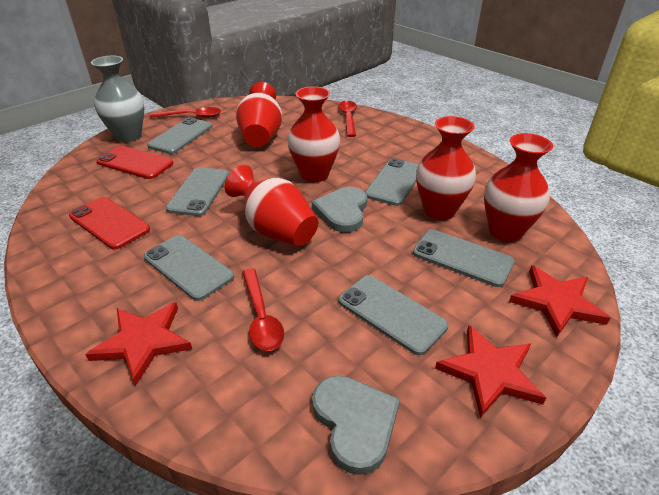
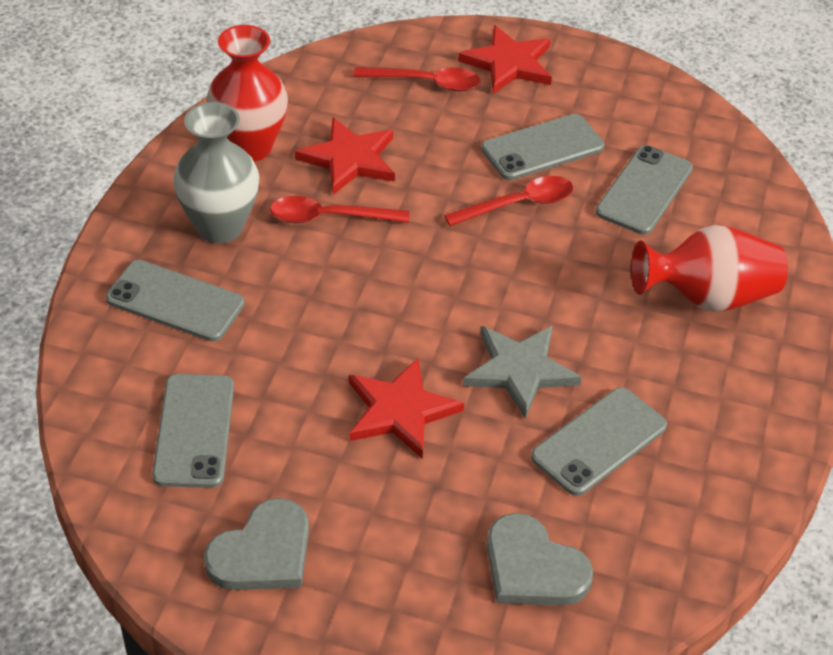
grey phone: [144,235,234,301] [147,117,212,154] [166,167,229,216] [339,275,449,355] [365,158,419,206] [413,229,515,287] = 6 -> [106,260,245,342] [152,374,234,488] [481,114,605,180] [531,387,667,496] [596,145,693,235] = 5
grey star: none = 0 -> [463,326,582,419] = 1
red phone: [69,197,150,250] [96,146,173,179] = 2 -> none = 0
red vase: [224,165,318,246] [236,82,283,147] [287,86,340,182] [416,116,476,220] [484,133,553,242] = 5 -> [206,25,288,162] [631,225,788,312] = 2

